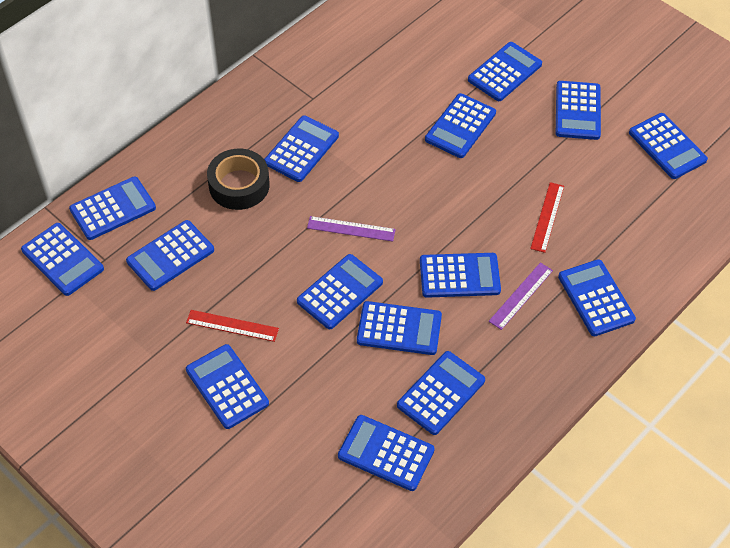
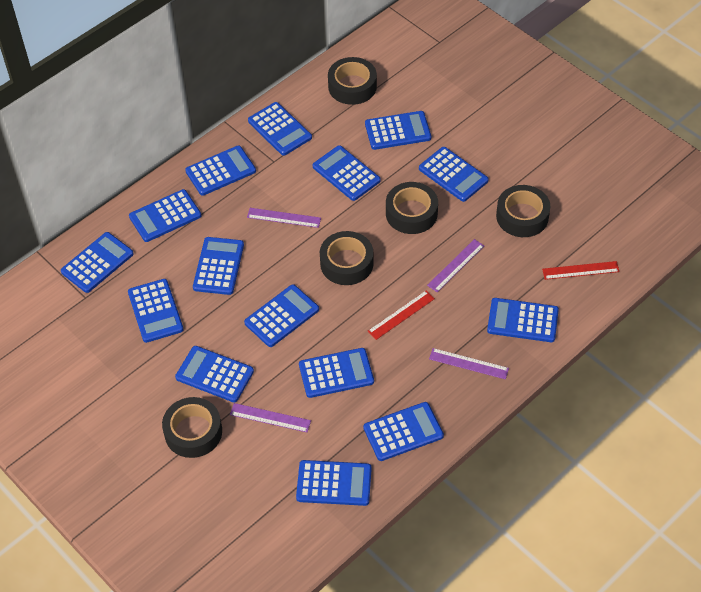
black tape: [207,149,270,210] = 1 -> [162,397,222,458] [320,231,374,285] [328,57,377,105] [386,182,438,234] [496,185,550,237] = 5
purple ruler: [307,216,396,242] [489,262,553,330] = 2 -> [230,403,311,432] [247,208,321,228] [427,239,484,292] [429,348,509,379] = 4

